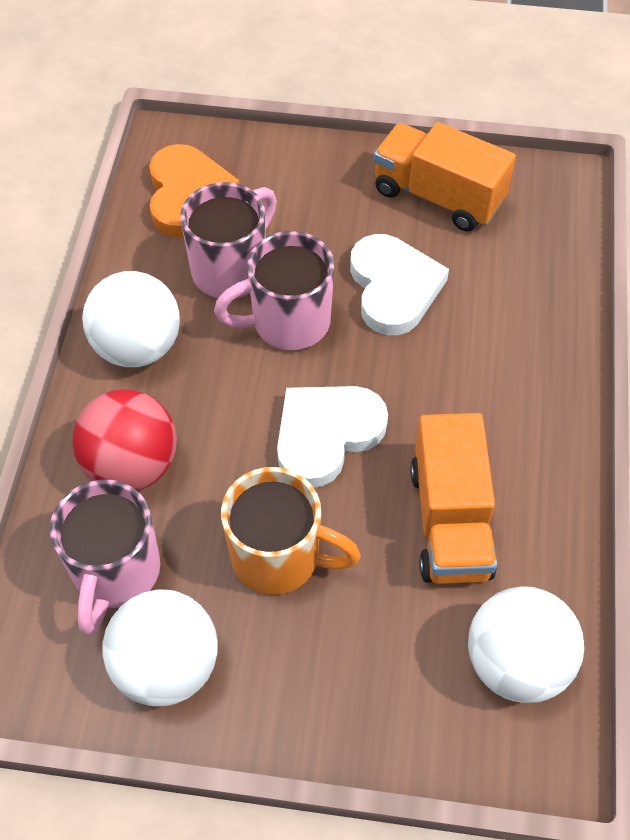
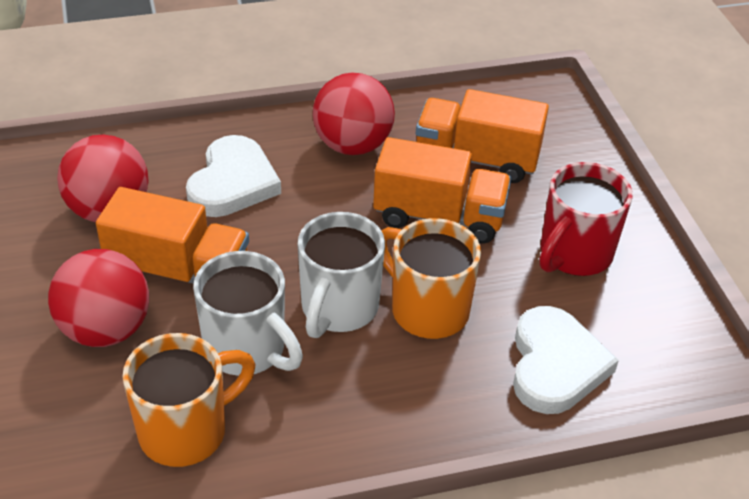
orange heart: [149,144,240,237] = 1 -> none = 0
orange mug: [221,467,361,595] = 1 -> [122,333,256,467] [381,218,481,339] = 2
orange truck: [373,122,516,231] [410,413,497,584] = 2 -> [96,187,249,284] [373,137,511,244] [416,89,549,183] = 3
pink mug: [50,479,160,635] [180,182,277,299] [214,231,334,350] = 3 -> none = 0
red ball: [72,389,177,491] = 1 -> [48,249,149,347] [57,135,148,222] [313,72,395,155] = 3
red mug: none = 0 -> [540,162,633,276] = 1
white ball: [82,271,180,367] [102,589,218,707] [468,586,584,703] = 3 -> none = 0
white mug: none = 0 -> [193,251,303,376] [297,212,385,338] = 2

